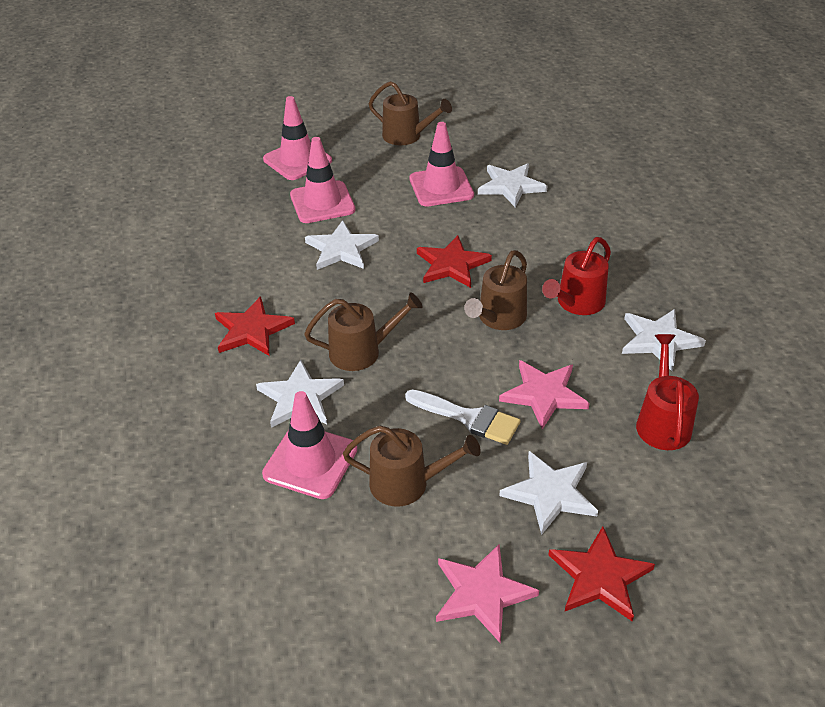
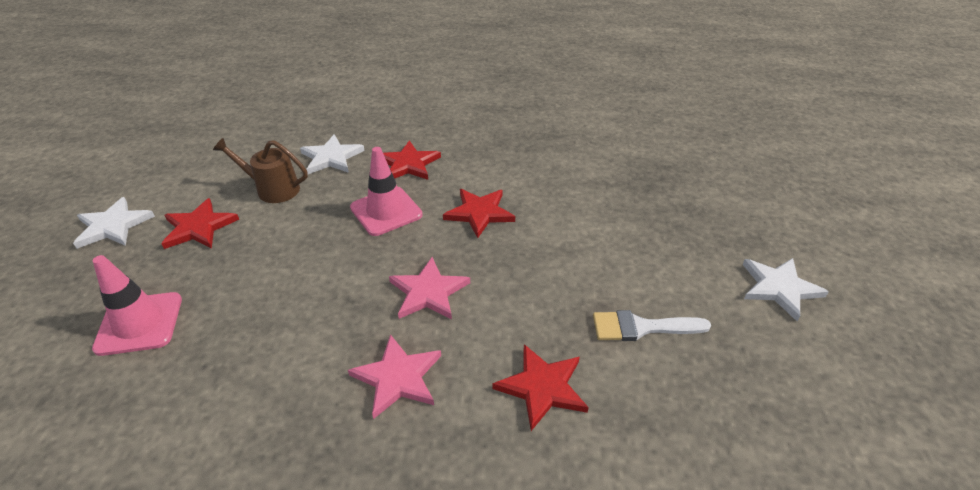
brown watering can: [304,292,423,371] [343,426,481,507] [368,81,452,145] [464,250,527,330] = 4 -> [213,138,308,203] = 1
pink traffic cone: [262,391,357,499] [263,96,332,180] [290,137,356,223] [409,122,474,206] = 4 -> [92,255,182,356] [350,147,423,236] = 2
red star: [215,296,295,356] [417,235,492,288] [549,526,655,622] = 3 -> [161,198,239,249] [383,140,441,180] [443,189,515,238] [492,344,589,431] = 4
red watering can: [542,237,611,315] [636,334,699,450] = 2 -> none = 0
white star: [256,360,344,428] [305,220,379,270] [478,163,548,208] [499,451,598,535] [622,309,706,372] = 5 -> [73,197,155,249] [300,134,365,174] [742,258,829,321] = 3

